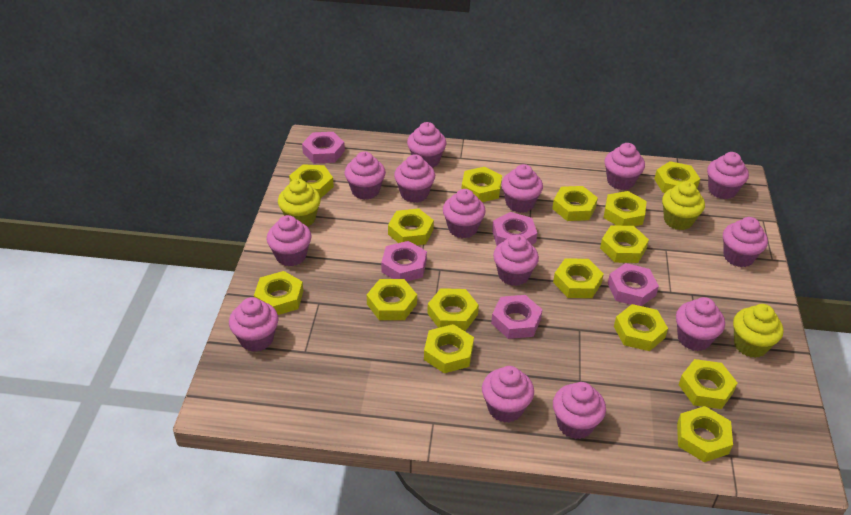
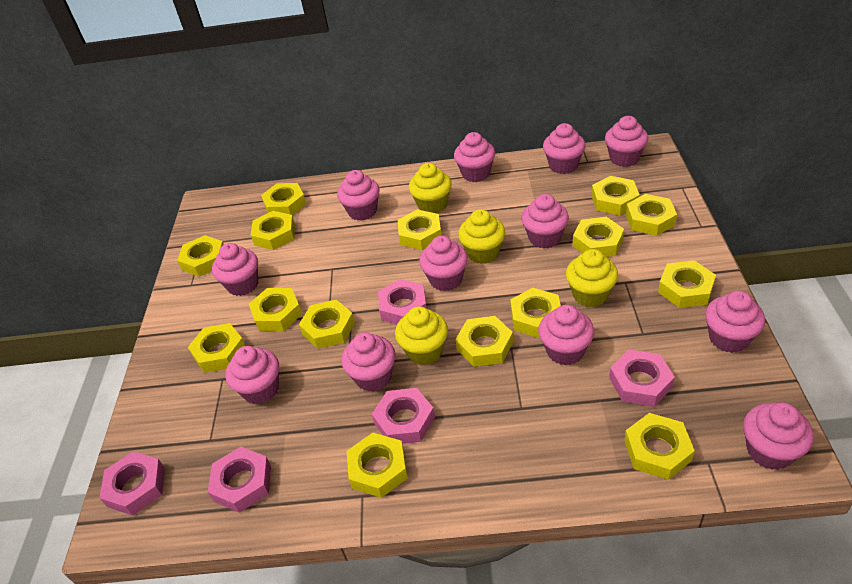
pink cupcake: [229,297,279,352] [267,215,312,266] [344,151,386,200] [394,154,435,203] [407,122,446,168] [443,189,486,238] [482,366,534,423] [493,234,539,286] [502,164,543,213] [553,382,606,439] [605,143,645,190] [676,297,725,351] [707,152,749,199] [723,217,768,267] = 14 -> [212,243,258,296] [225,346,279,404] [337,170,380,221] [341,332,395,392] [419,236,468,291] [454,132,495,182] [521,194,569,248] [538,305,594,365] [543,123,585,174] [605,116,648,167] [705,291,765,353] [743,402,814,470] = 12
yellow cupcake: [278,179,321,227] [662,181,705,230] [733,304,784,358] = 3 -> [395,306,448,365] [409,163,452,214] [458,209,505,264] [566,249,618,307] = 4

